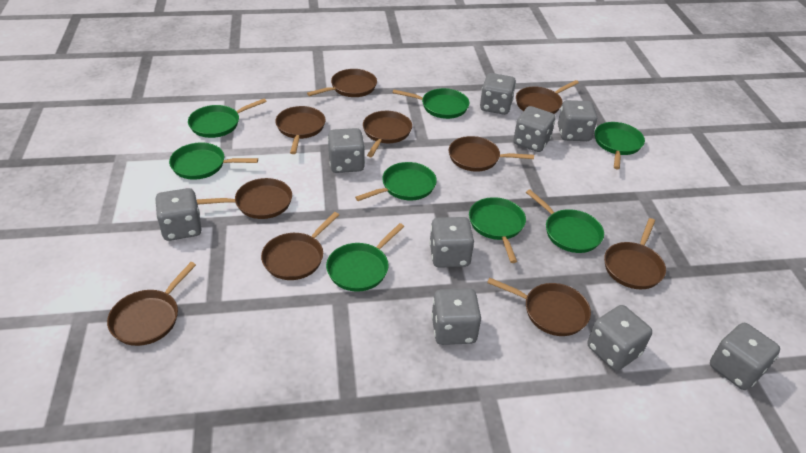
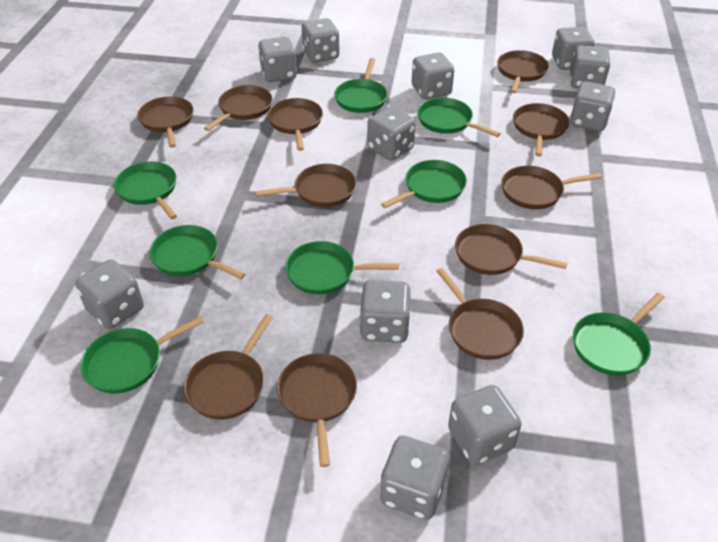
brown pan: [107,262,196,346] [196,178,292,219] [261,212,339,280] [275,106,325,154] [307,69,377,97] [363,111,412,157] [449,136,534,172] [487,278,591,336] [516,80,579,114] [604,218,666,289] = 10 -> [138,96,193,148] [184,314,273,419] [204,85,272,131] [255,164,356,207] [268,98,323,151] [277,353,357,467] [436,268,524,360] [455,224,567,275] [497,50,549,93] [501,166,602,209] [513,103,570,156] = 11
grey dice: [155,188,202,241] [328,128,365,173] [429,217,474,268] [431,288,481,345] [480,73,516,115] [513,106,556,152] [558,100,597,141] [587,305,652,371] [710,323,780,390] = 9 -> [75,259,144,329] [258,37,297,82] [302,18,340,63] [360,280,411,343] [367,106,416,161] [380,435,450,520] [412,52,454,100] [448,385,522,465] [552,27,595,70] [570,45,611,88] [570,82,615,131] = 11

